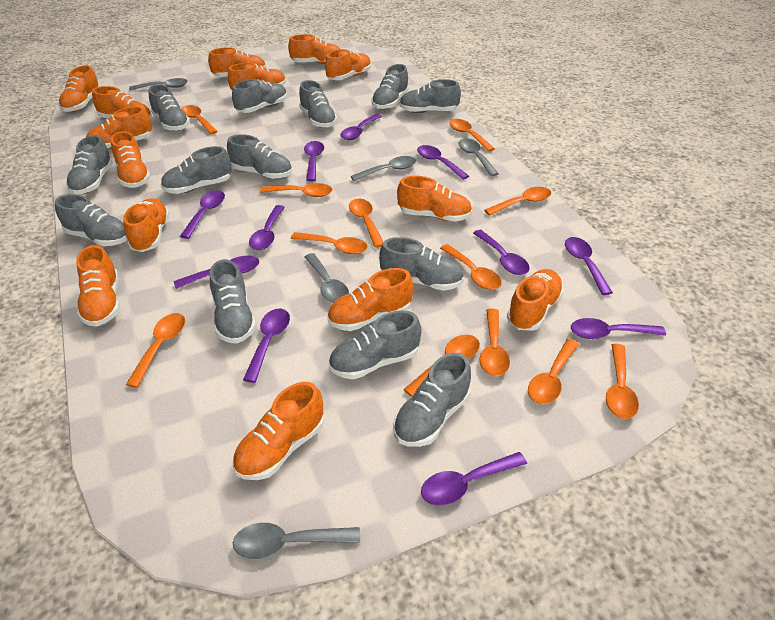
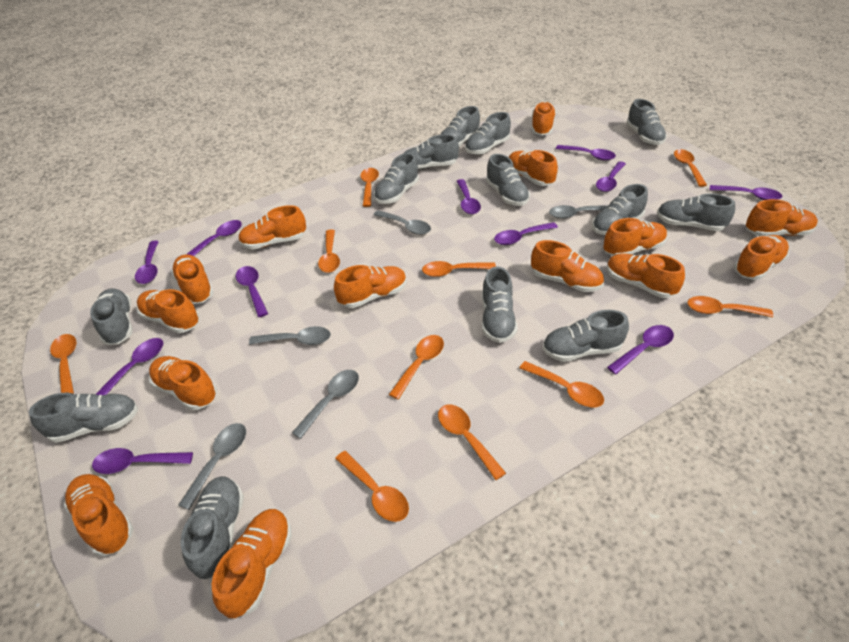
orange spoon: [126,313,185,388] [182,105,218,134] [260,183,333,197] [291,232,368,254] [349,198,383,248] [403,335,480,397] [440,244,502,290] [450,119,495,152] [480,309,510,376] [484,187,551,216] [528,339,579,404] [606,344,639,419] = 12 -> [50,334,76,394] [318,229,340,273] [335,451,409,522] [360,168,379,207] [389,335,444,399] [422,261,496,277] [438,405,506,480] [520,361,604,407] [674,149,707,187] [687,296,773,317] = 10

